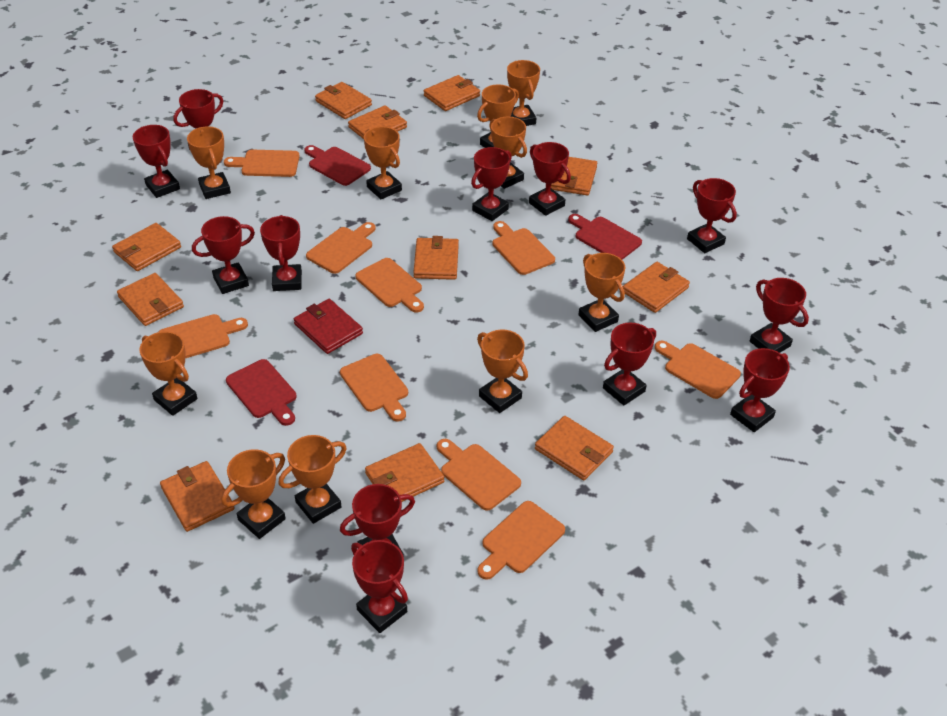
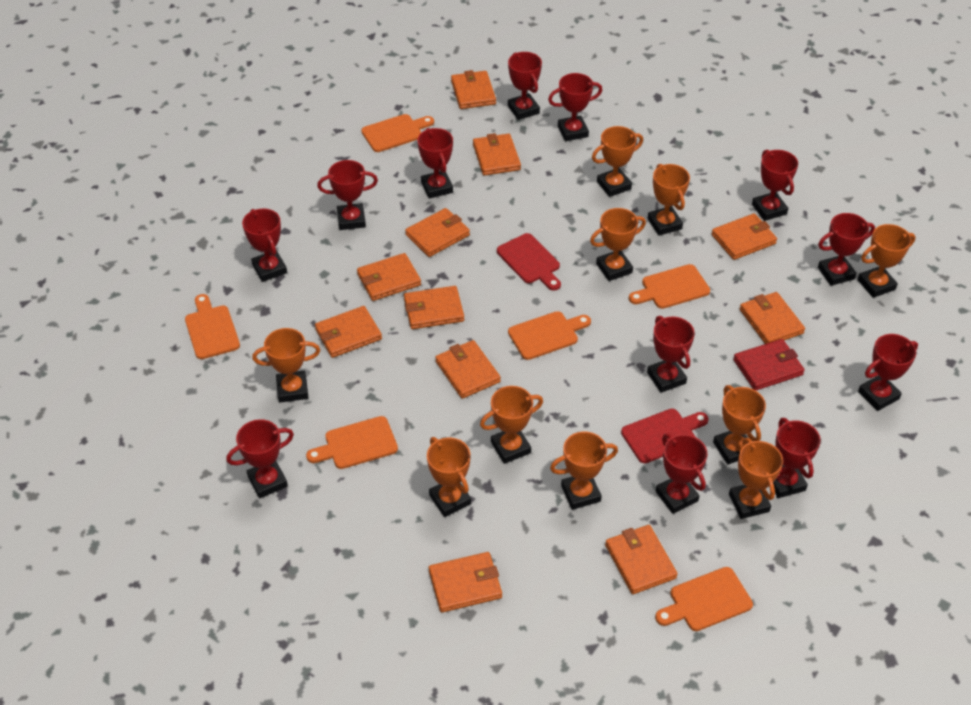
orange cutting board: [159,314,248,358] [224,150,300,177] [306,222,376,274] [340,354,408,421] [355,258,424,313] [437,439,521,511] [477,501,565,580] [492,221,555,275] [655,341,741,399] = 9 -> [185,294,240,359] [306,416,398,469] [361,114,434,152] [508,311,591,360] [629,264,710,309] [655,567,753,631] = 6
red cutting board: [226,359,297,426] [304,145,371,186] [568,214,642,260] = 3 -> [497,233,561,291] [621,409,709,463] = 2

